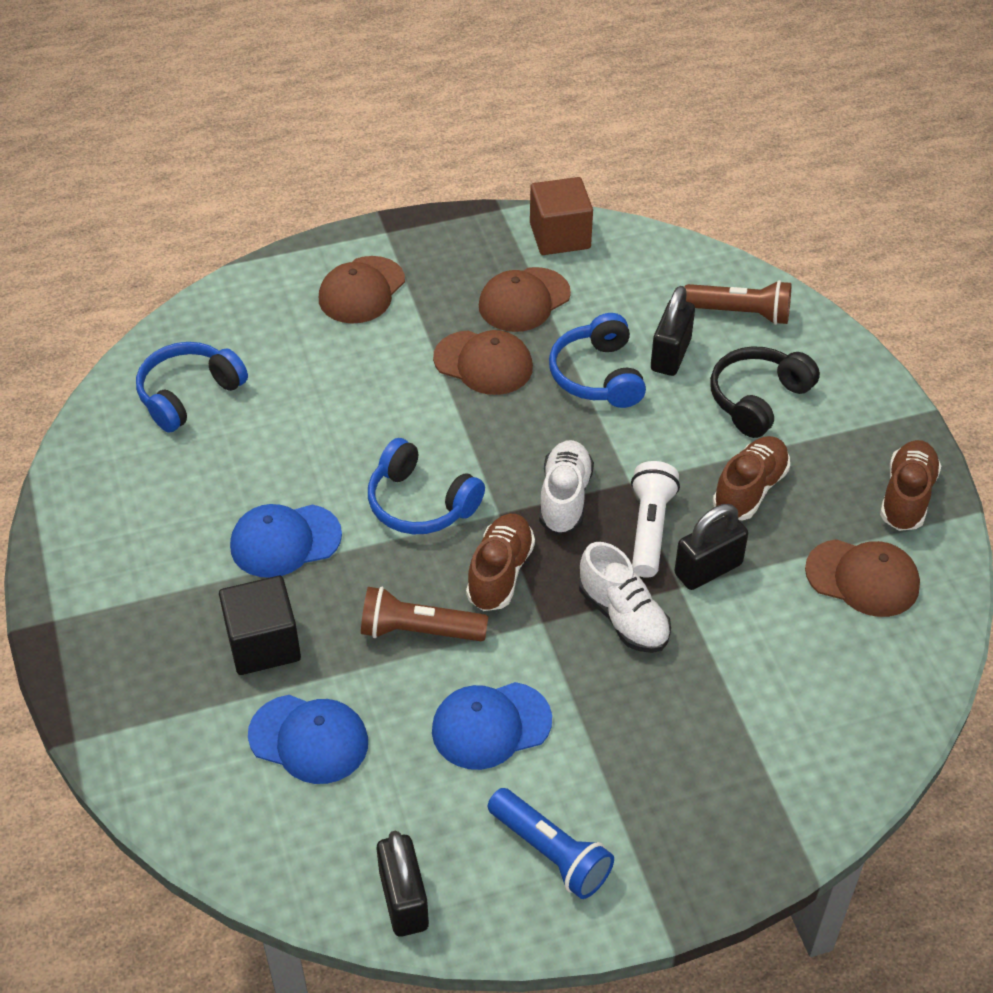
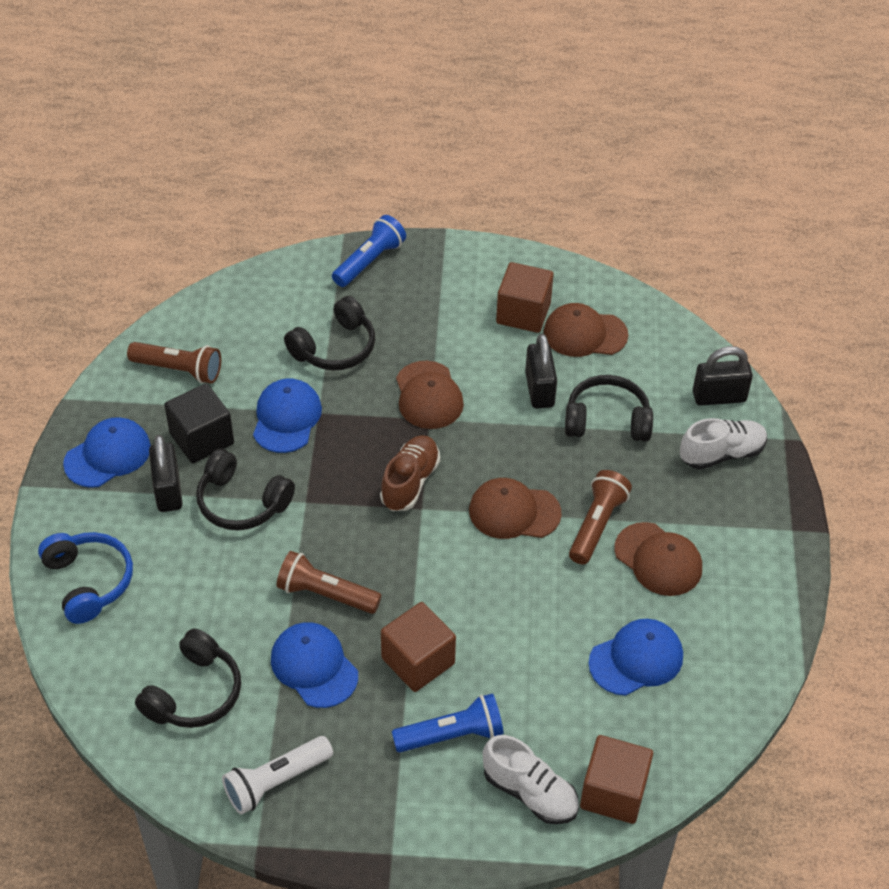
black headphones: [710,346,820,438] = 1 -> [135,629,241,728] [196,449,295,530] [284,296,375,370] [565,375,653,441] = 4
blue cap: [230,504,342,578] [248,695,368,784] [432,682,552,770] = 3 -> [63,417,151,488] [253,378,322,453] [271,622,358,708] [588,619,683,696] = 4
blue flashlight: [488,788,614,899] = 1 -> [332,215,406,287] [392,693,504,752] = 2
blue headphones: [136,342,248,432] [368,438,485,534] [549,313,646,408] = 3 -> [38,532,133,624] = 1
brown cube: [530,177,593,255] = 1 -> [381,602,456,692] [496,262,554,333] [580,735,653,824] = 3
brown flashlight: [361,587,488,641] [685,280,791,325] = 2 -> [127,342,221,384] [276,551,382,614] [569,470,632,565] = 3
brown shoe: [466,514,535,611] [713,436,790,521] [880,440,941,531] = 3 -> [380,435,440,511] = 1

